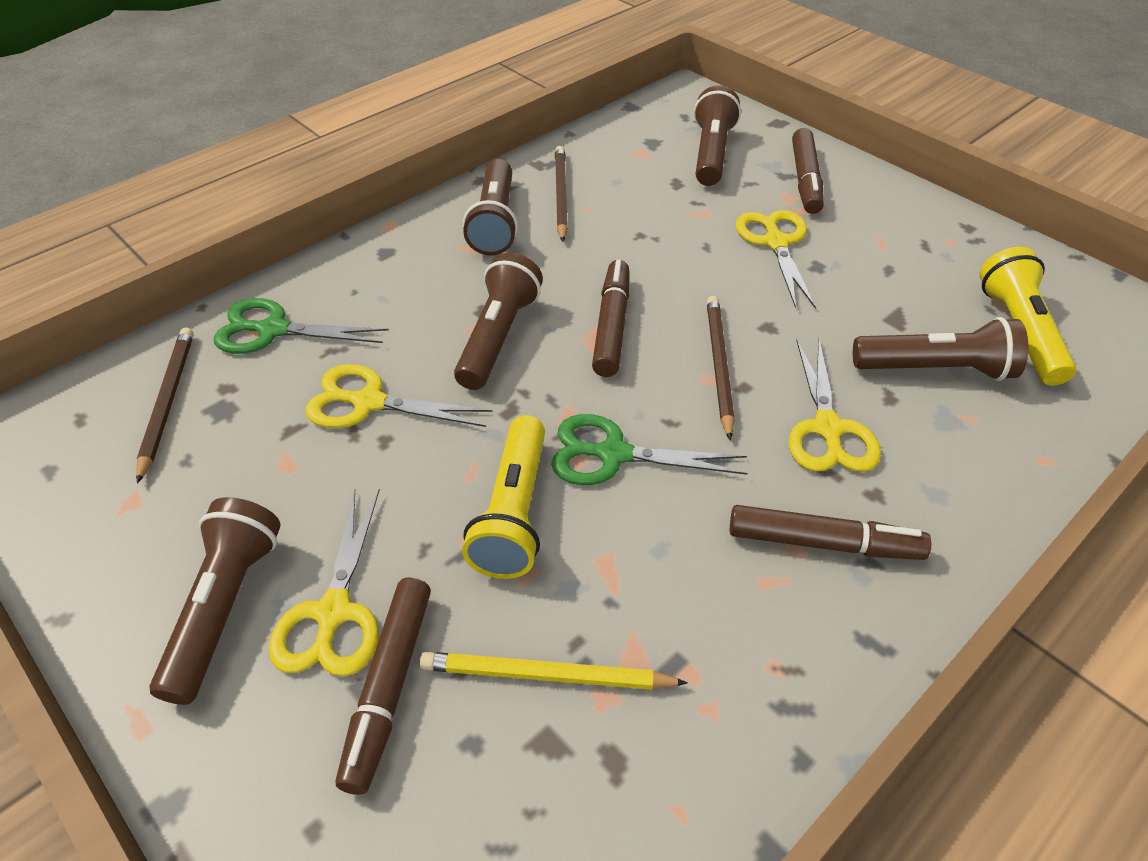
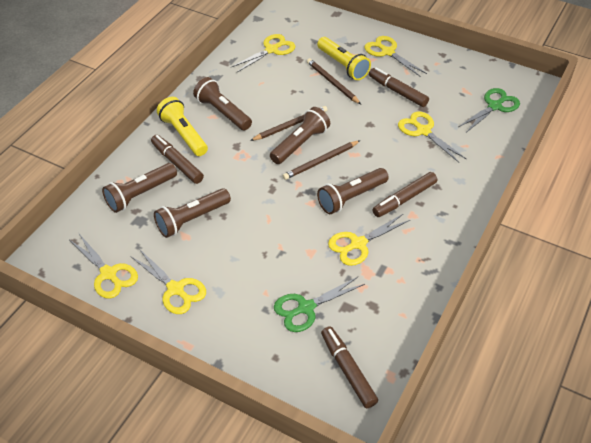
yellow pencil: [420,652,688,690] = 1 -> none = 0
yellow scissors: [269,489,380,677] [306,364,493,428] [735,210,816,309] [789,338,881,472] = 4 -> [70,234,138,299] [130,249,206,314] [232,34,295,72] [328,213,410,266] [365,36,427,77] [398,111,466,162] = 6

